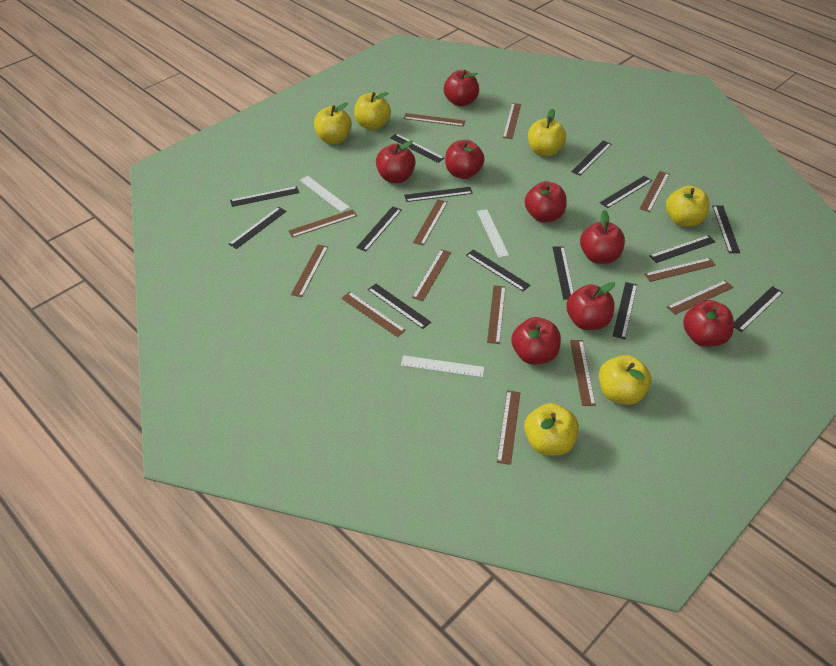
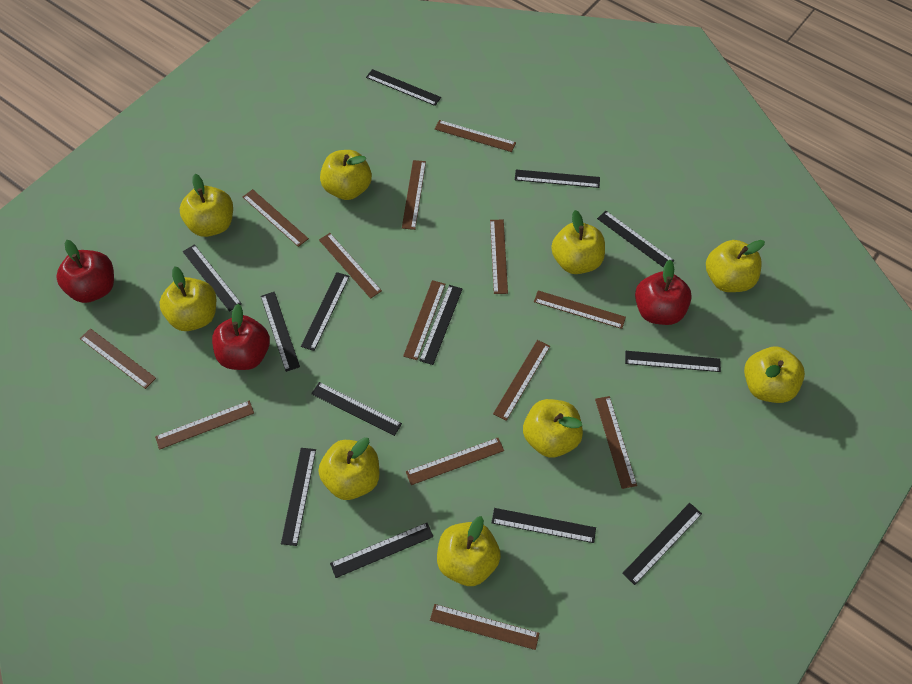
black ruler: [229,207,286,249] [230,186,299,207] [356,206,402,251] [368,284,431,329] [390,133,444,163] [404,187,473,202] [466,249,530,291] [553,246,574,300] [571,141,612,176] [600,176,652,208] [613,282,637,339] [650,235,715,263] [712,206,740,253] [734,286,783,332] = 14 -> [183,244,242,311] [261,292,300,372] [281,448,316,546] [301,272,350,351] [311,382,402,436] [330,523,433,578] [366,69,441,106] [419,285,463,365] [491,508,596,543] [515,170,600,188] [597,211,674,268] [622,503,702,585] [625,351,721,372] = 13
red apple: [376,140,416,183] [444,70,479,107] [445,140,485,179] [511,317,561,365] [525,181,567,223] [566,282,615,330] [580,210,625,264] [683,300,734,347] = 8 -> [56,240,114,303] [212,304,270,370] [635,260,692,325] = 3
white ruler: [300,176,350,212] [401,355,485,377] [477,209,509,258] = 3 -> none = 0
yellow apple: [314,102,352,144] [354,92,391,130] [524,403,579,455] [528,109,566,157] [599,355,651,405] [666,186,710,227] = 6 -> [159,266,216,331] [180,174,233,237] [318,437,379,500] [320,150,372,200] [437,516,501,586] [523,399,583,458] [551,210,605,274] [706,240,765,292] [744,347,805,403] = 9

